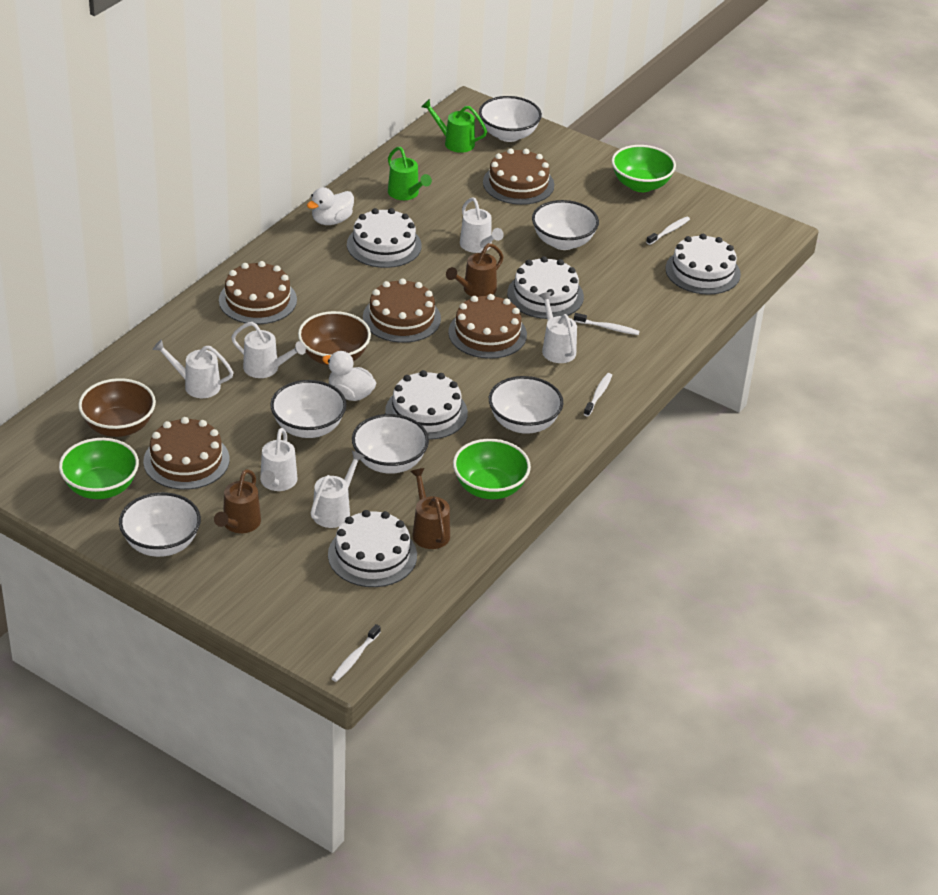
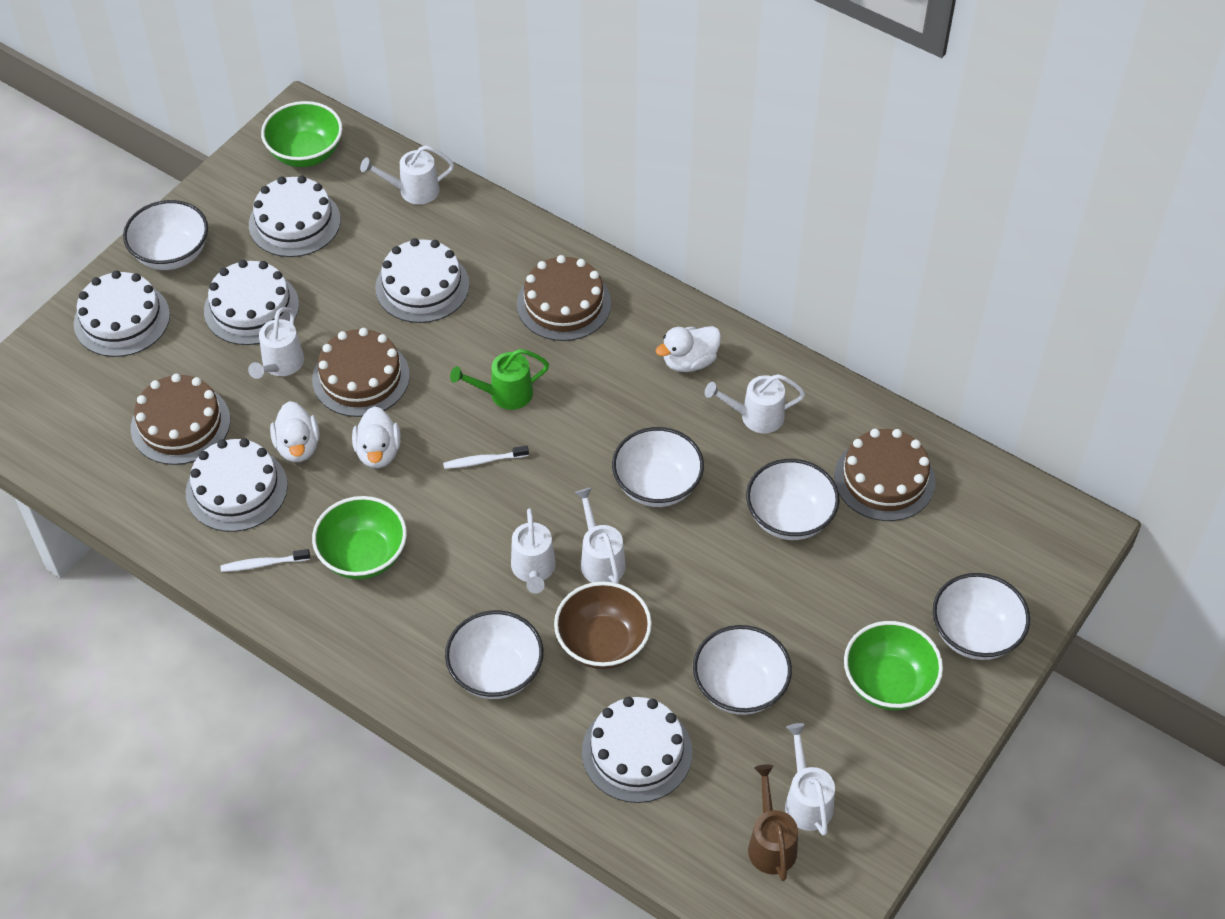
brown bowl: [78,378,156,437] [298,311,371,366] = 2 -> [554,581,652,669] = 1
brown cake: [143,417,230,490] [219,261,297,324] [363,278,441,343] [448,294,527,359] [483,148,554,205] = 5 -> [131,374,230,465] [312,328,410,417] [517,255,611,341] [834,429,936,521] = 4
brown watering can: [214,469,261,533] [410,468,450,549] [446,243,504,297] = 3 -> [748,764,798,881] = 1
green watering can: [388,147,432,200] [421,99,487,153] = 2 -> [450,349,549,410] = 1
white cake: [328,510,417,587] [347,208,422,268] [385,370,468,440] [507,256,584,319] [665,234,741,295] = 5 -> [74,270,170,357] [186,438,288,532] [204,260,299,345] [249,176,341,257] [375,238,469,323] [582,697,692,803] = 6
white duck: [306,187,354,225] [322,351,377,401] = 2 -> [270,401,320,462] [352,406,401,468] [655,326,721,372] = 3
white toothbrush: [331,624,381,682] [574,313,640,335] [584,373,612,416] [646,217,690,245] = 4 -> [220,549,310,572] [443,445,529,469] = 2

